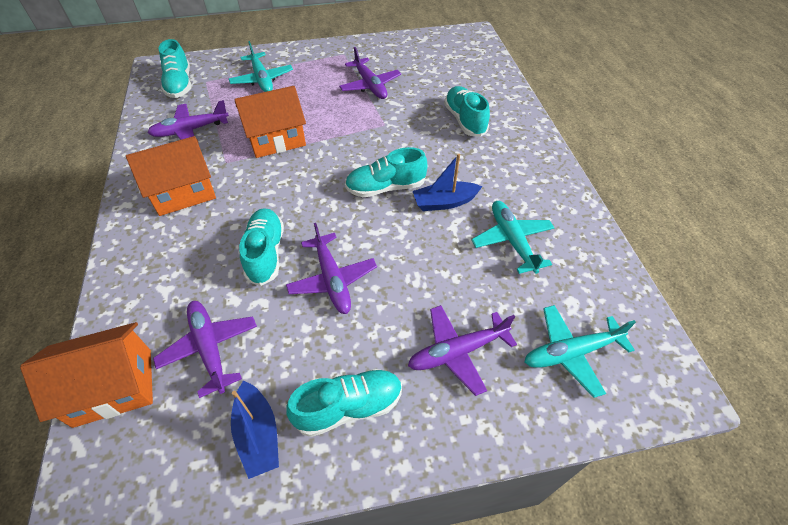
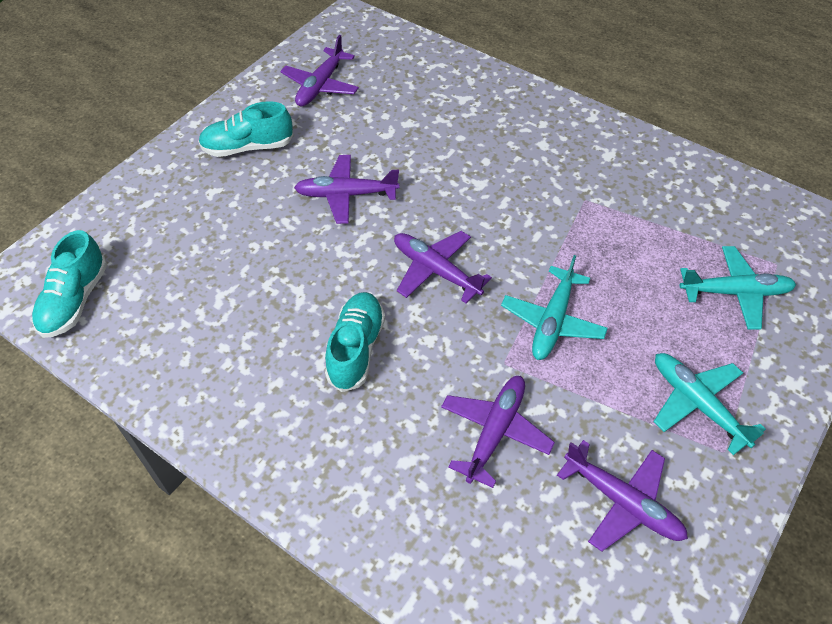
blue boat: [231,380,279,479] [413,154,482,211] = 2 -> none = 0
orange house: [20,322,153,428] [126,136,216,216] [234,86,306,158] = 3 -> none = 0
turquoise shoe: [158,39,192,98] [239,208,284,286] [286,369,402,437] [345,147,427,197] [444,86,490,137] = 5 -> [32,230,107,338] [198,101,293,157] [325,292,385,392] = 3

